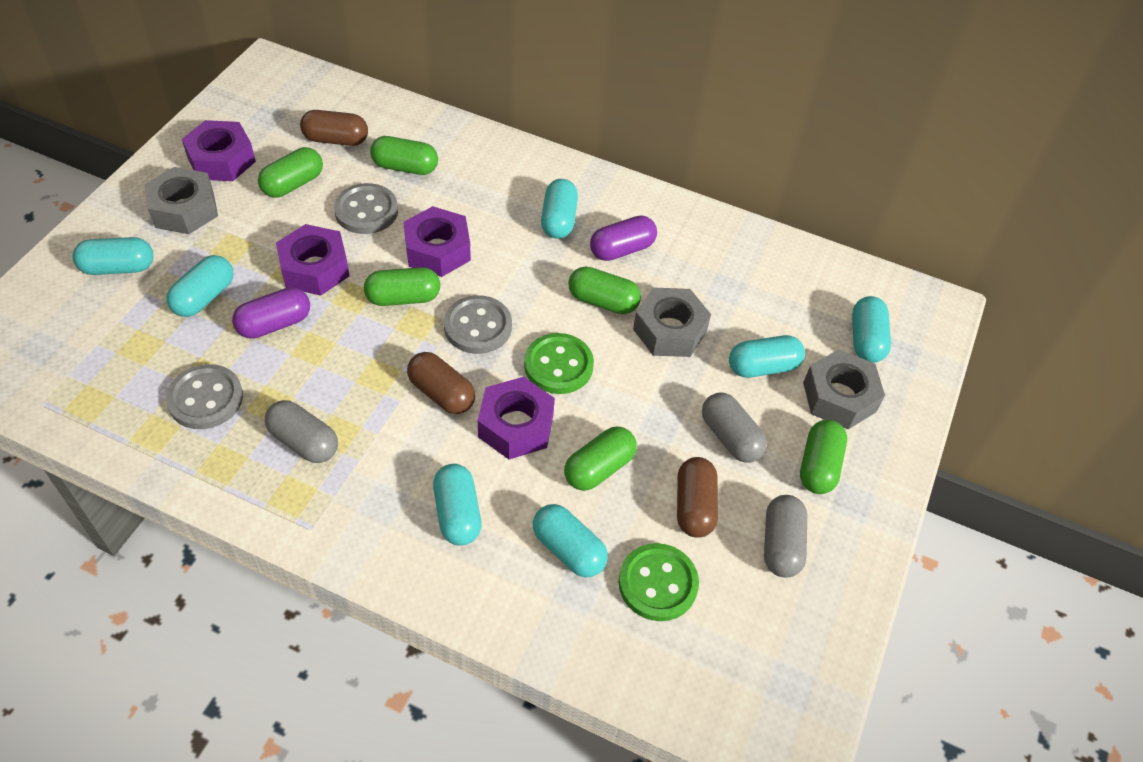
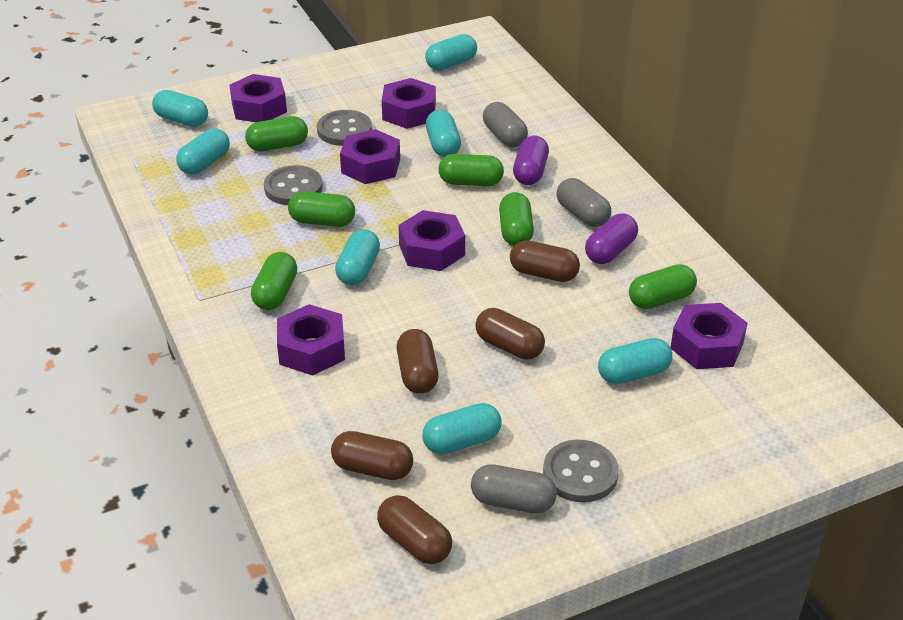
brown capsule: [300,110,368,146] [407,352,475,414] [677,457,718,537] = 3 -> [331,431,413,480] [377,495,452,564] [397,329,439,394] [475,308,545,360] [510,240,580,282] = 5
green button: [524,333,594,394] [619,543,699,621] = 2 -> none = 0
grey nut: [144,167,218,234] [633,288,711,357] [803,349,885,429] = 3 -> none = 0
purple nut: [182,120,256,181] [276,224,350,296] [403,206,471,277] [478,377,555,459] = 4 -> [229,74,287,122] [277,304,345,375] [340,129,400,184] [382,78,436,129] [398,210,465,271] [670,303,748,369] = 6

